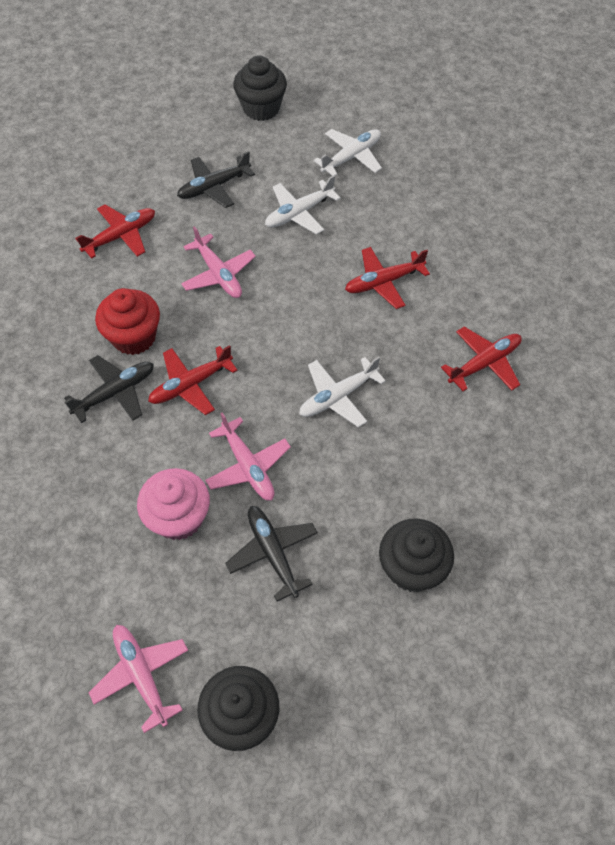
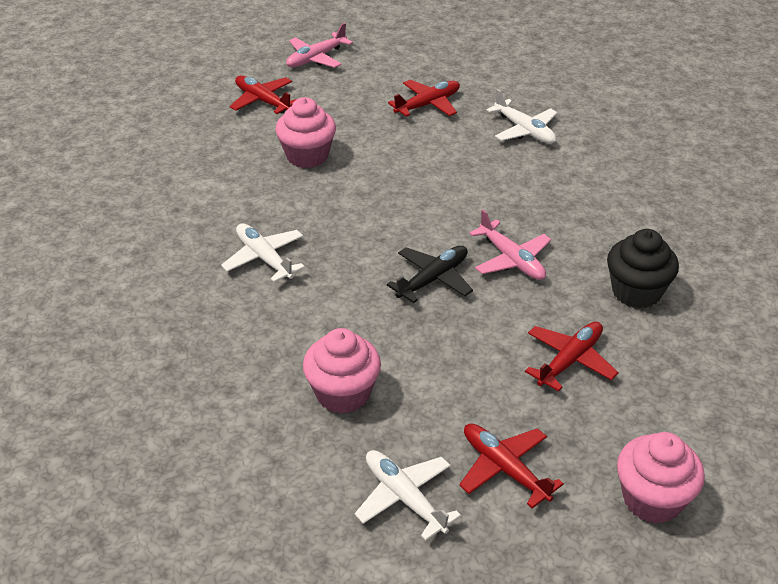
black cupcake: [197,666,279,751] [233,56,287,121] [379,518,454,592] = 3 -> [607,229,679,308] = 1
black plane: [64,355,154,423] [177,151,255,208] [225,506,318,602] = 3 -> [387,246,473,303] = 1
pink cupcake: [137,468,210,540] = 1 -> [275,97,336,168] [303,328,381,414] [617,432,705,524] = 3
pink plane: [89,625,188,733] [181,226,256,298] [205,412,291,501] = 3 -> [286,23,353,68] [469,209,551,280] = 2
red cupcake: [95,288,160,355] = 1 -> none = 0

